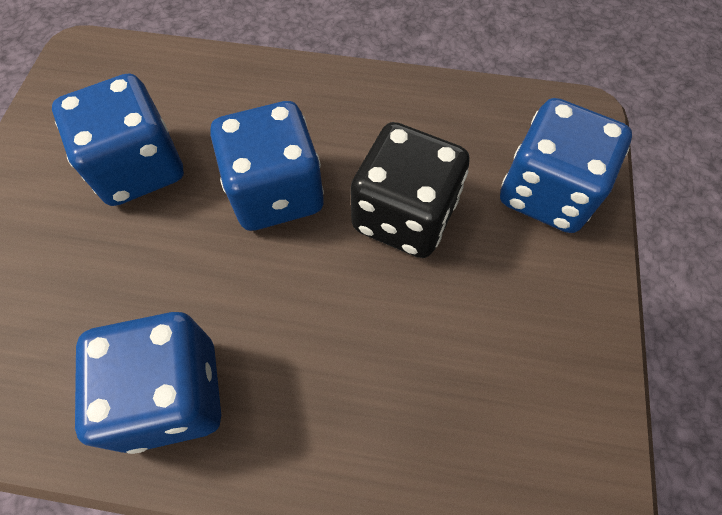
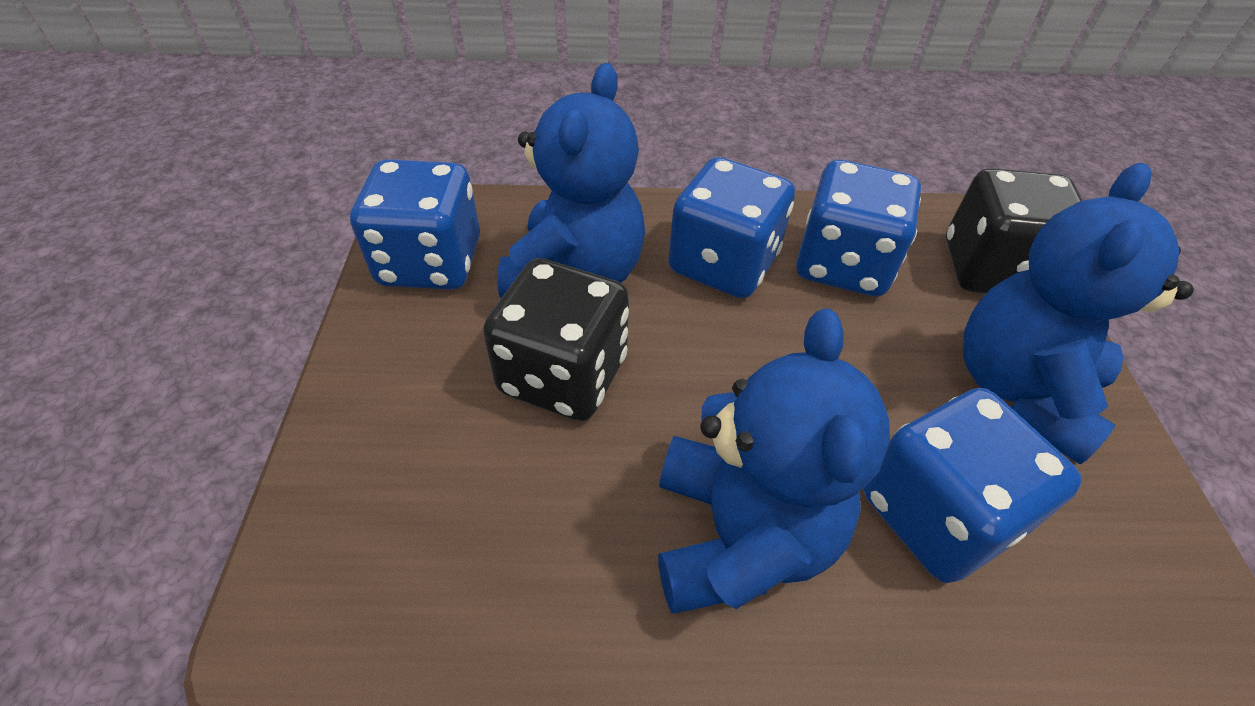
black dice: [350,122,470,258] = 1 -> [483,258,629,421] [946,168,1083,293] = 2
blue teddy bear: none = 0 -> [497,63,645,298] [658,309,890,614] [963,163,1194,465] = 3

